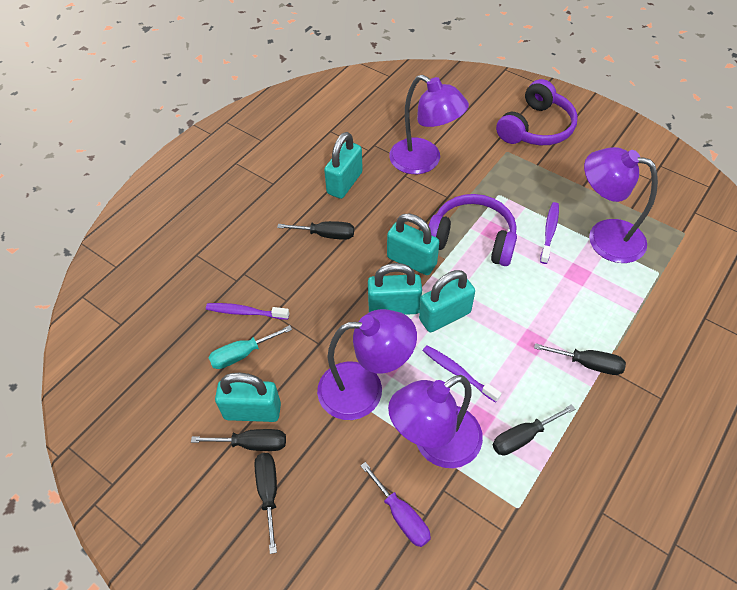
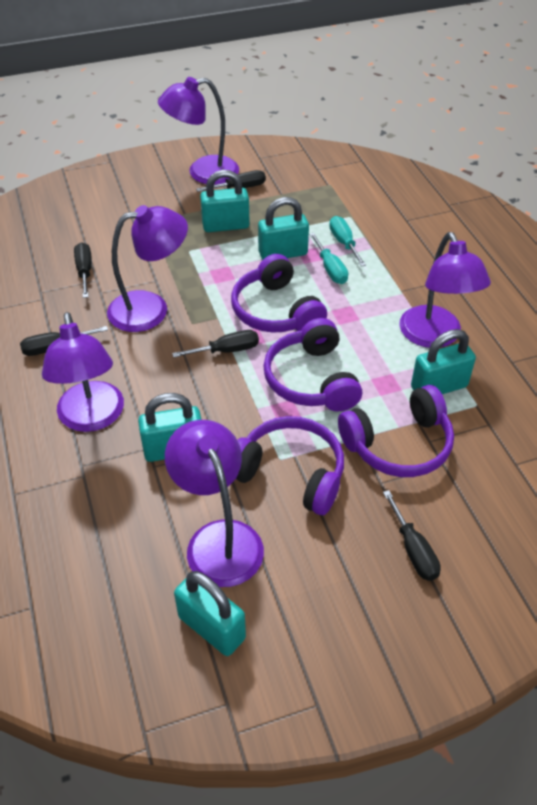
purple headphones: [428,194,517,266] [496,79,578,145] = 2 -> [231,254,327,333] [235,416,344,515] [263,318,362,411] [338,385,454,477] = 4
purple lamp: [317,309,417,420] [388,375,483,468] [389,75,469,174] [584,147,658,263] = 4 -> [42,312,124,432] [107,205,188,332] [158,77,239,185] [165,420,264,587] [399,232,491,348] = 5
purple screwdriver: [361,462,431,547] = 1 -> none = 0
purple toothbrush: [206,303,289,320] [423,345,501,403] [540,202,559,264] = 3 -> none = 0
turquoise screwdriver: [208,325,292,369] = 1 -> [309,233,348,284] [329,216,366,267] = 2

